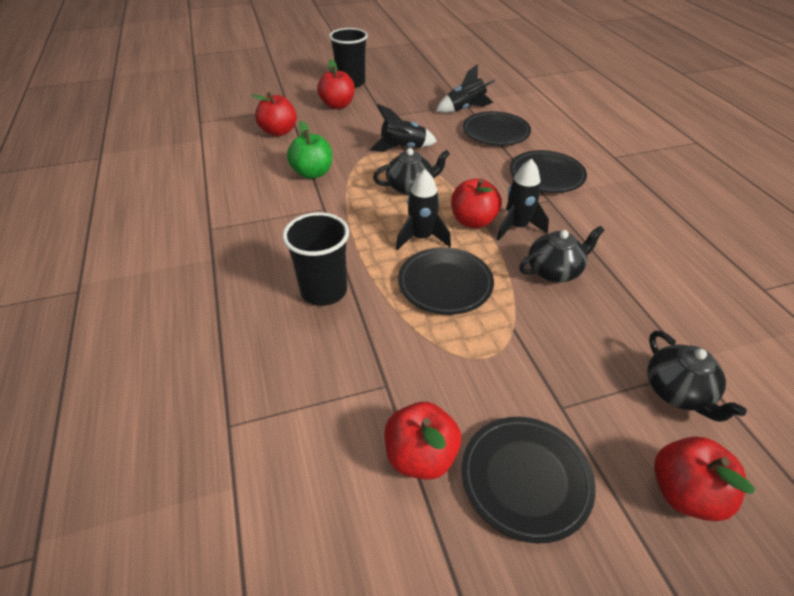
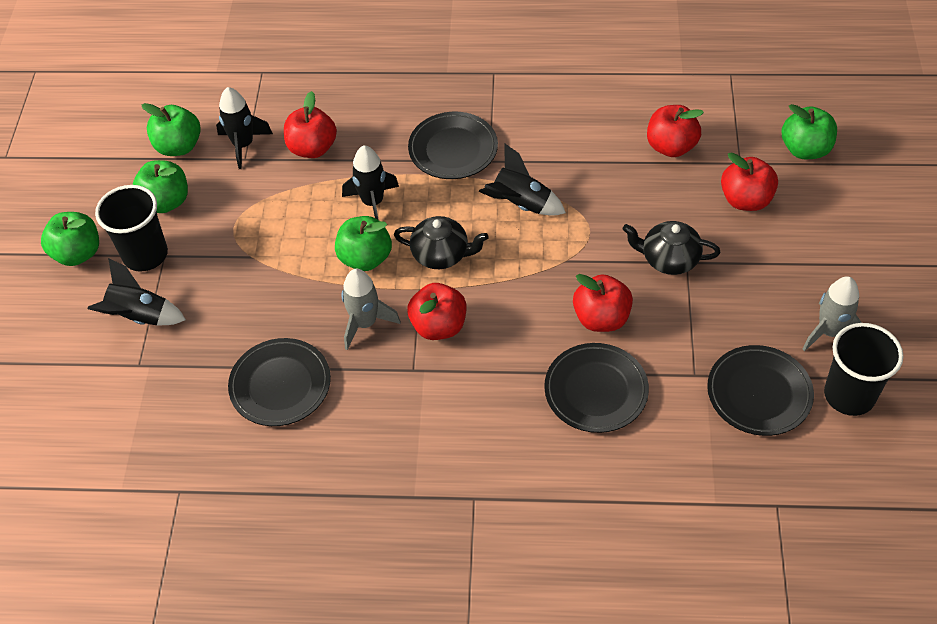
black teapot: [373,148,450,195] [519,226,605,282] [647,330,747,422] = 3 -> [394,216,489,269] [623,221,720,275] = 2
green apple: [287,121,332,179] = 1 -> [41,212,99,266] [132,160,188,213] [142,103,201,156] [335,216,392,271] [781,104,837,159] = 5
grey rocket: none = 0 -> [342,269,401,350] [802,276,862,351] = 2

